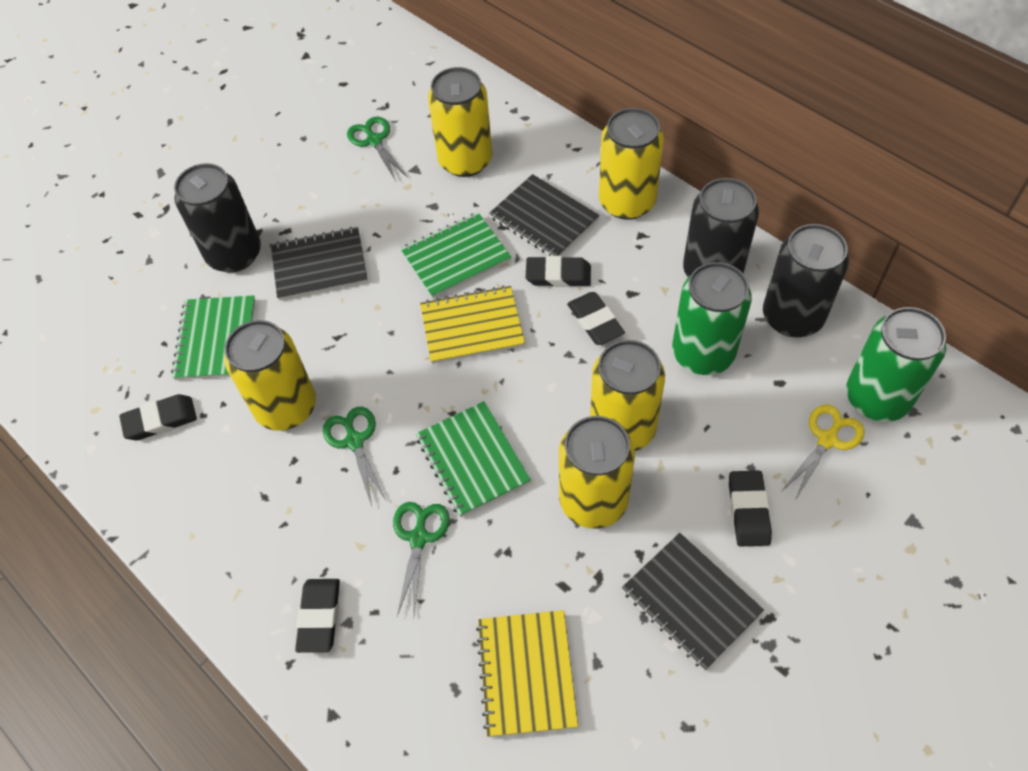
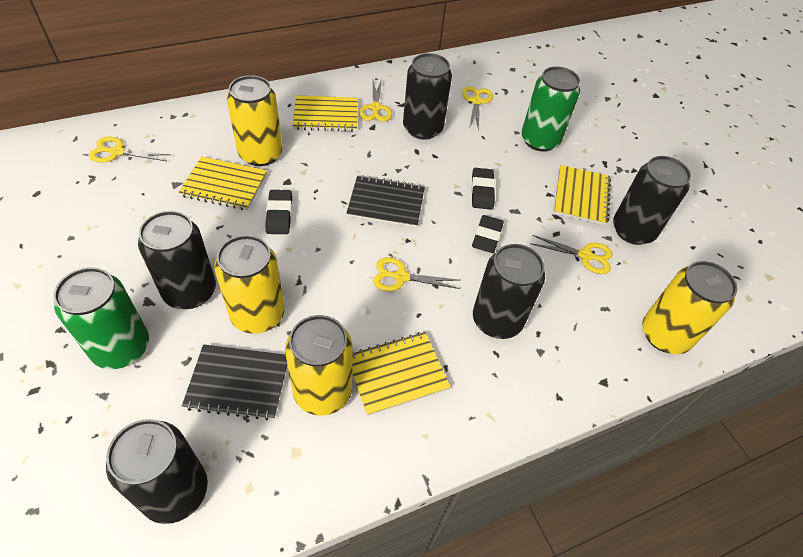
black can: [174,163,261,273] [683,178,759,278] [763,224,849,337] = 3 -> [106,419,208,524] [138,211,216,309] [403,53,452,140] [473,244,545,339] [613,156,691,245] = 5
black eraser: [119,394,197,440] [295,579,340,653] [526,256,591,287] [567,292,625,345] [729,471,772,546] = 5 -> [265,190,292,234] [471,168,495,210] [472,215,504,253] = 3
black notebook: [271,227,368,300] [489,174,600,256] [622,533,764,671] = 3 -> [182,344,287,420] [346,175,425,228] = 2
green notebook: [171,295,255,380] [401,212,511,298] [416,401,531,517] = 3 -> none = 0
green scissors: [323,407,387,506] [347,117,408,181] [393,502,450,616] = 3 -> none = 0
yellow can: [224,320,316,431] [428,67,492,177] [559,416,635,529] [590,340,665,451] [599,108,664,220] = 5 -> [214,235,285,334] [227,75,282,166] [285,315,352,415] [642,261,738,354] = 4
yellow notebook: [420,285,525,364] [476,610,578,737] = 2 -> [178,157,267,210] [293,95,358,132] [352,332,450,416] [554,165,611,225] = 4
yellow scissors: [781,404,865,500] = 1 -> [89,137,170,163] [359,79,392,122] [373,257,460,291] [462,86,493,131] [530,235,612,274] = 5

